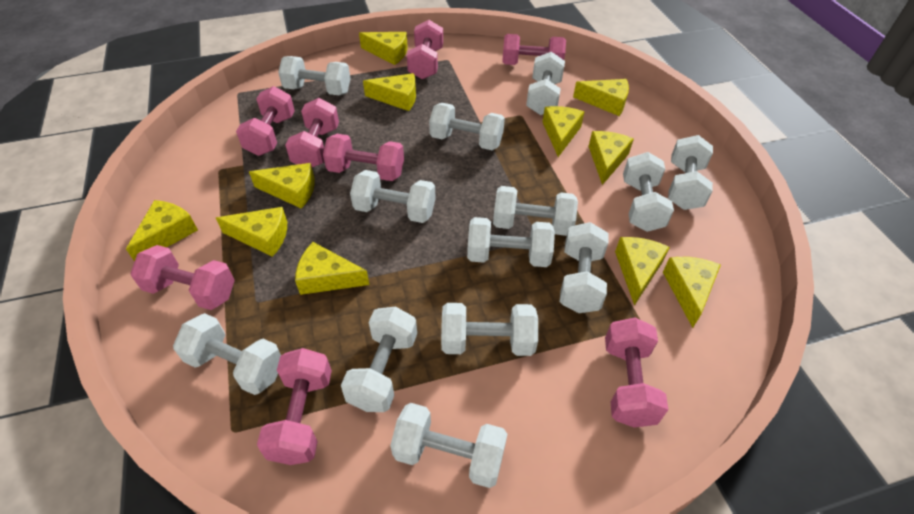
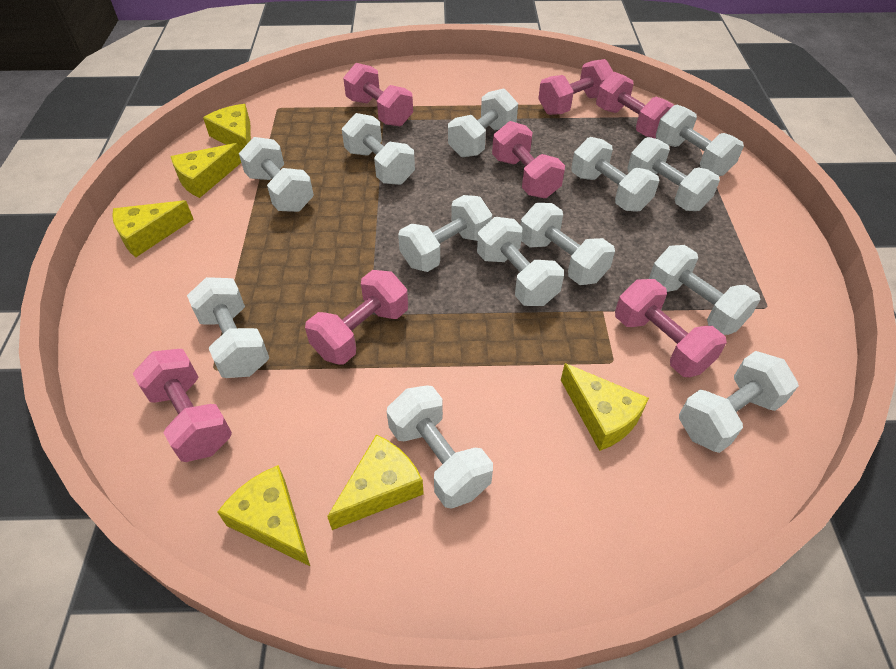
pink dumbbell: [130,245,235,310] [236,86,295,156] [257,348,332,465] [285,98,339,167] [323,134,404,181] [407,20,443,79] [502,34,566,65] [605,318,668,428] = 8 -> [133,349,232,462] [305,270,408,364] [343,63,413,126] [492,121,565,198] [538,59,613,115] [596,72,674,139] [615,279,727,377] = 7
yellow cheese: [126,200,198,262] [216,207,287,257] [249,163,315,209] [295,242,369,295] [359,32,408,65] [363,73,416,111] [542,106,584,157] [573,79,629,116] [588,131,634,185] [615,237,670,306] [663,257,721,328] = 11 -> [112,200,193,257] [170,143,241,198] [203,104,251,152] [217,465,310,566] [327,435,424,530] [561,363,649,451] = 6

